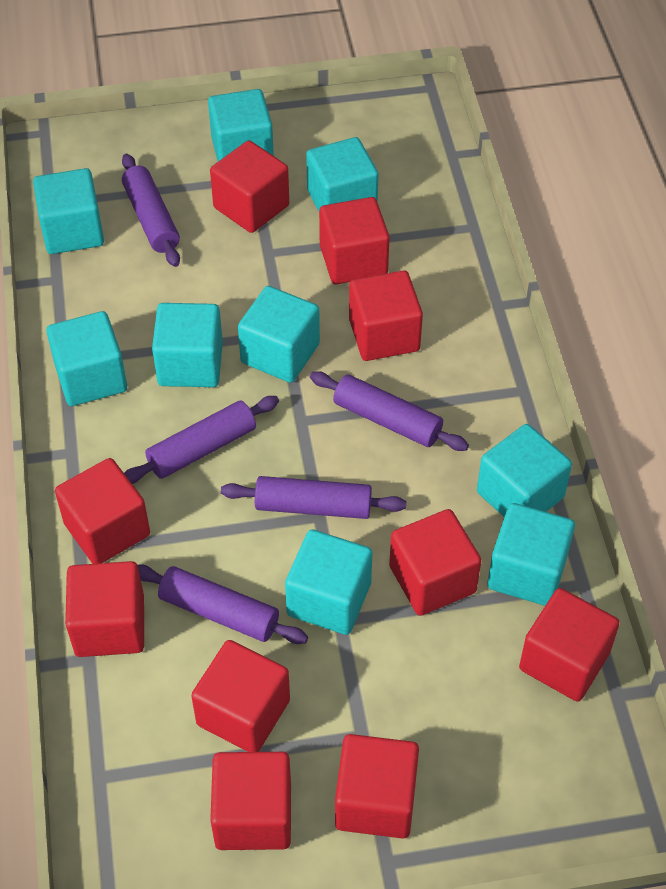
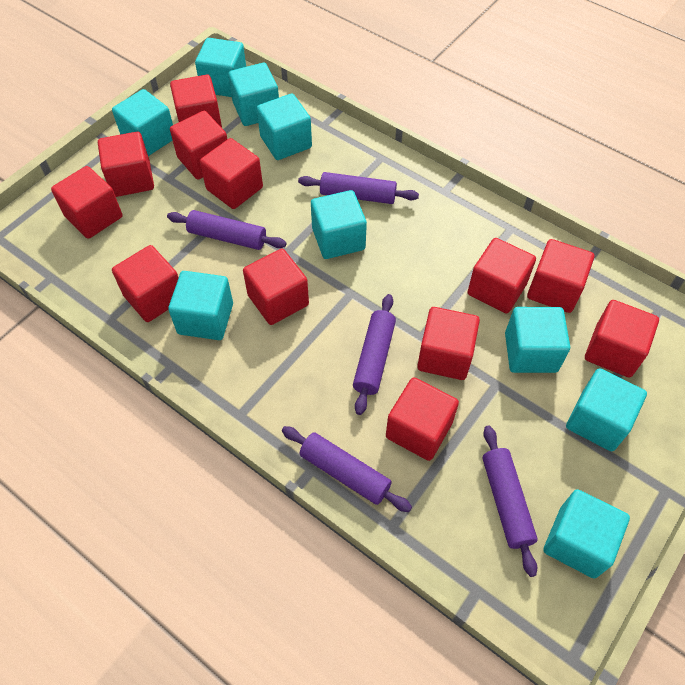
red cube: [55,458,150,564] [65,561,144,657] [191,640,290,752] [210,140,289,233] [210,752,291,850] [319,197,390,284] [335,734,419,839] [349,270,423,361] [389,509,482,616] [519,588,620,702] = 10 -> [51,166,122,239] [98,132,154,197] [112,245,179,322] [170,75,222,128] [170,111,227,180] [200,138,263,209] [243,248,309,325] [386,377,459,461] [417,307,480,380] [467,238,536,314] [527,239,594,313] [585,300,659,378] = 12

